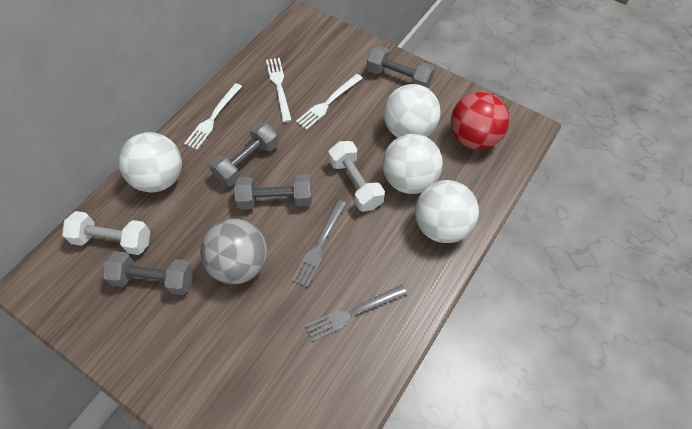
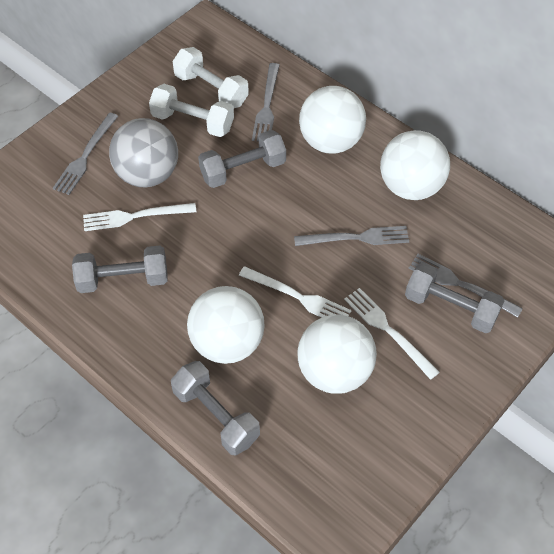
grey fork: [292,200,347,288] [305,285,407,342] = 2 -> [53,113,118,195] [252,63,280,142] [294,226,409,246] [408,254,523,318] = 4
red ball: [451,92,510,150] = 1 -> none = 0

